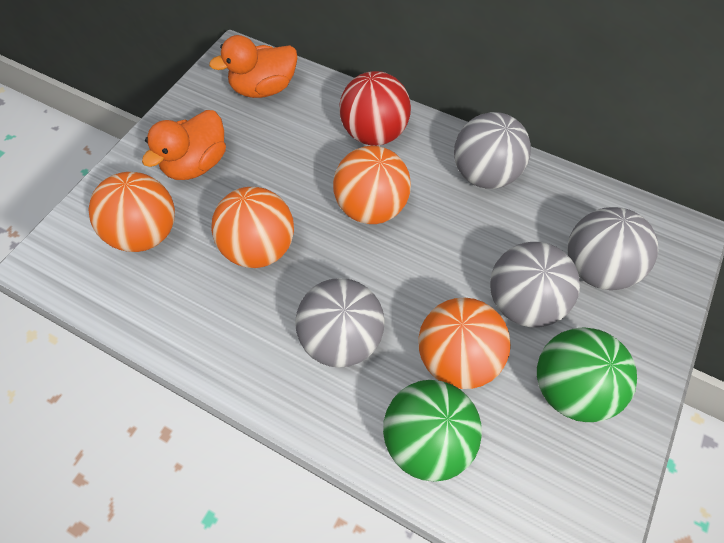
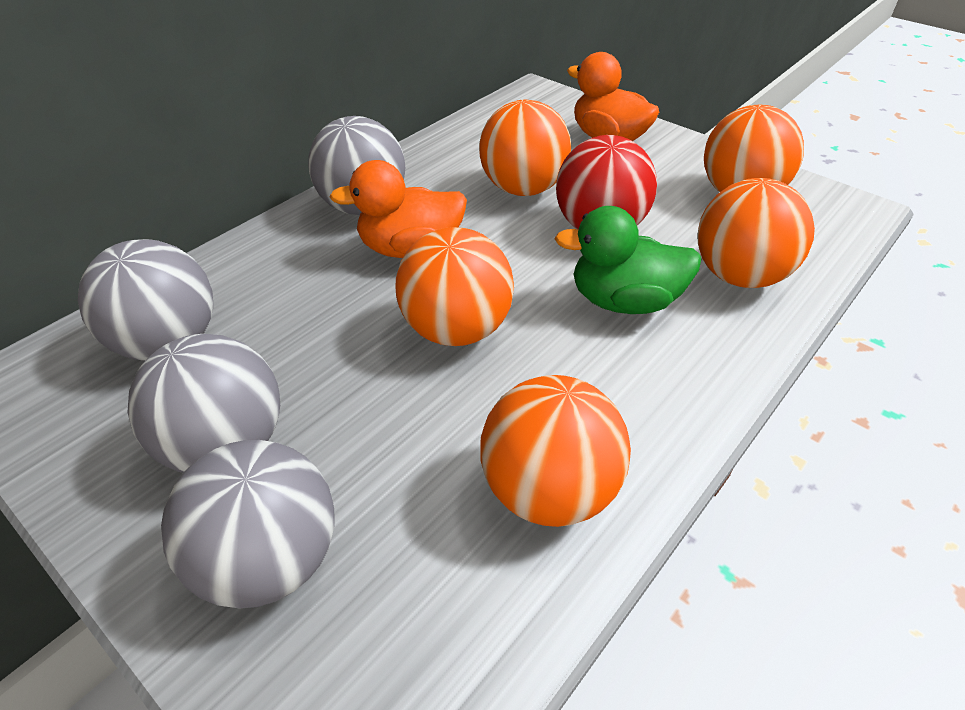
green ball: [383,380,482,481] [537,327,637,422] = 2 -> none = 0
green duck: none = 0 -> [554,206,701,314] = 1
orange ball: [88,172,175,252] [211,187,294,268] [333,146,411,224] [419,298,511,389] = 4 -> [396,227,514,346] [479,100,571,196] [480,375,631,527] [698,178,815,288] [704,105,804,192] = 5

